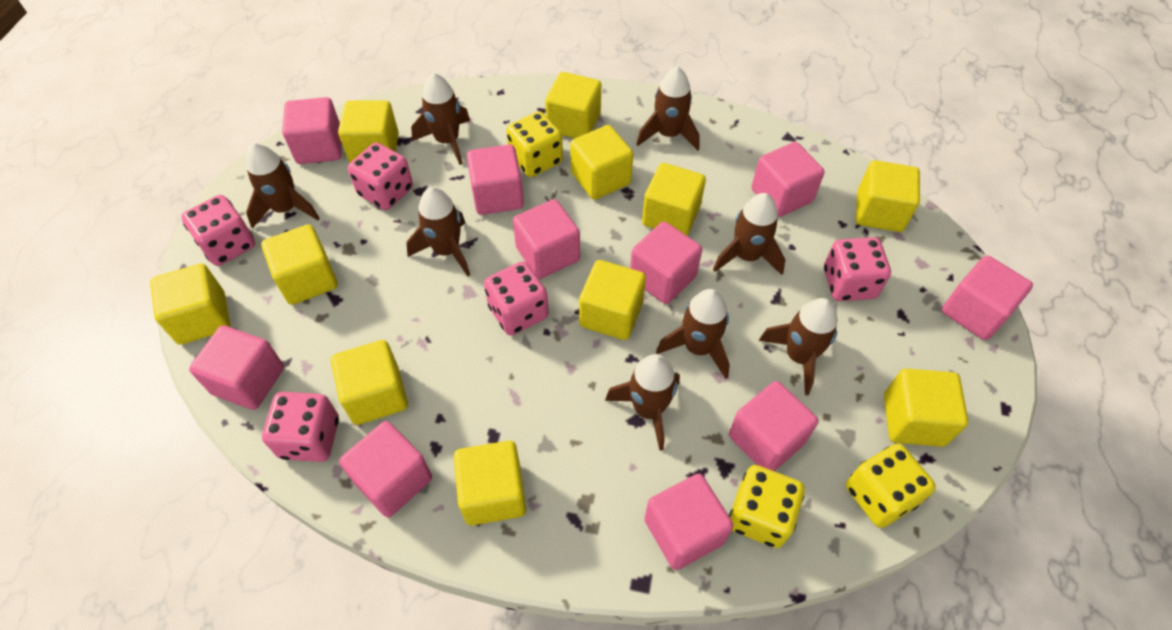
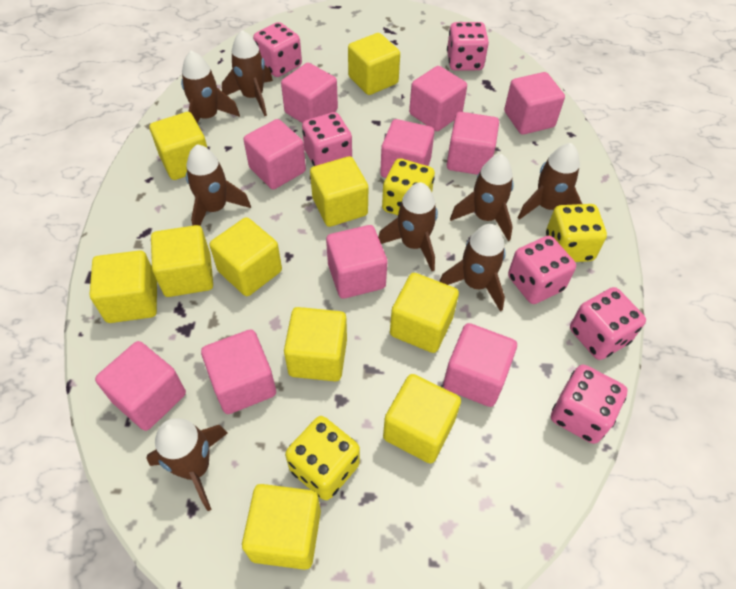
pink dice: [181,195,255,266] [262,392,339,462] [348,142,413,210] [484,261,549,335] [824,237,891,301] = 5 -> [253,22,302,77] [302,112,352,166] [447,22,489,71] [508,236,576,304] [551,365,628,444] [570,287,646,360] = 6
yellow cube: [150,263,230,345] [261,224,338,305] [331,340,408,425] [338,100,399,163] [454,441,526,526] [545,72,601,138] [570,125,633,200] [579,260,646,340] [642,163,706,236] [856,160,920,232] [884,369,968,447] = 11 -> [90,250,157,323] [149,112,207,180] [151,225,213,297] [209,217,282,296] [242,484,321,570] [284,307,347,381] [310,156,368,227] [348,33,400,95] [383,374,461,464] [390,273,459,353] = 10

